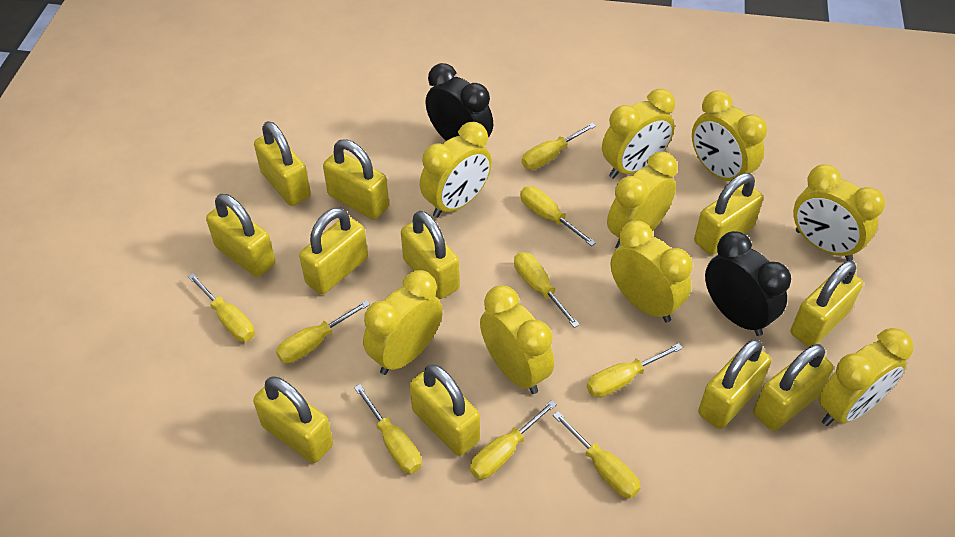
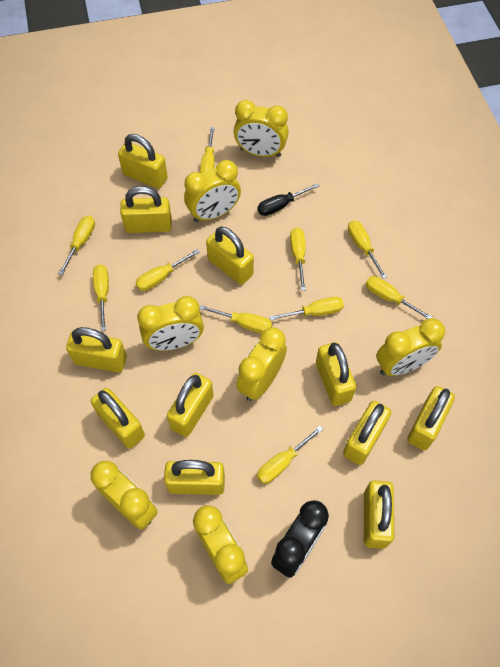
black clock: [426,63,493,141] [705,231,791,336] = 2 -> [271,500,329,578] = 1
black screwdriver: none = 0 -> [257,183,319,216] = 1
yellow clock: [363,270,443,375] [420,122,492,218] [480,285,554,394] [602,89,675,179] [607,152,678,249] [611,221,693,323] [692,90,767,181] [793,164,885,261] [818,328,913,426] = 9 -> [91,461,158,530] [137,296,204,351] [184,160,241,222] [193,505,248,584] [234,100,289,157] [236,327,287,401] [376,318,445,376] = 7
yellow screwdriver: [188,273,255,342] [276,300,370,363] [354,384,422,474] [470,400,557,479] [514,252,580,328] [520,186,596,246] [522,123,596,170] [553,411,641,499] [587,343,683,398] = 9 -> [58,216,95,275] [93,265,109,331] [135,249,200,291] [200,127,215,173] [200,305,272,334] [257,426,323,484] [270,297,344,320] [290,228,306,291] [348,220,387,279] [365,276,433,319] = 10

